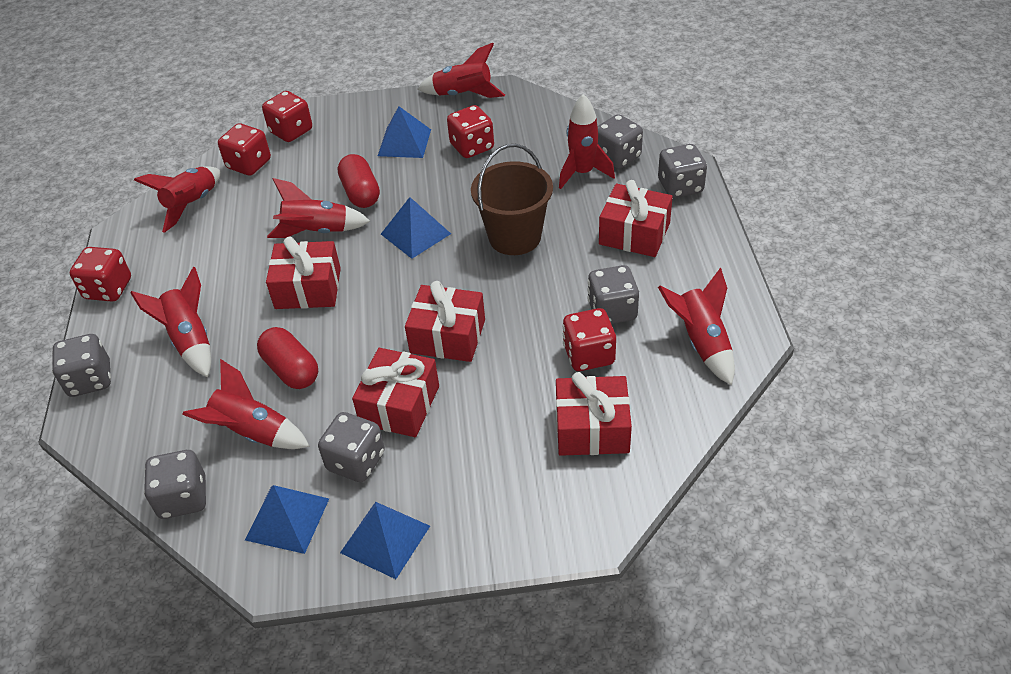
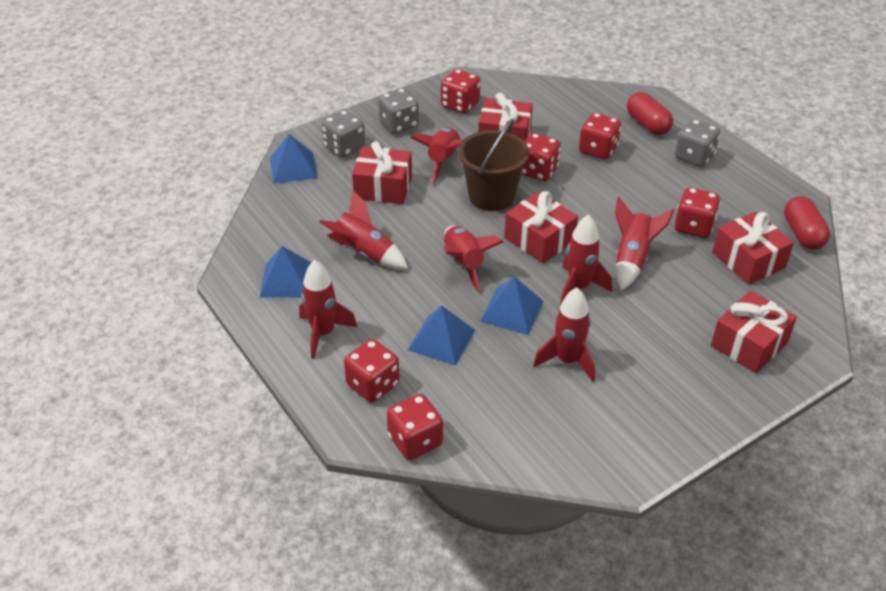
grey dice: [52,334,111,397] [144,450,206,519] [318,412,385,482] [587,265,639,324] [598,114,643,169] [658,144,707,198] = 6 -> [321,110,365,158] [378,88,419,134] [675,119,720,167] = 3
red dice: [70,247,131,302] [218,123,271,175] [262,91,312,142] [447,105,494,158] [562,308,616,371] = 5 -> [344,339,400,402] [387,394,443,460] [441,69,481,114] [521,133,561,181] [579,113,621,160] [675,187,720,238] = 6

